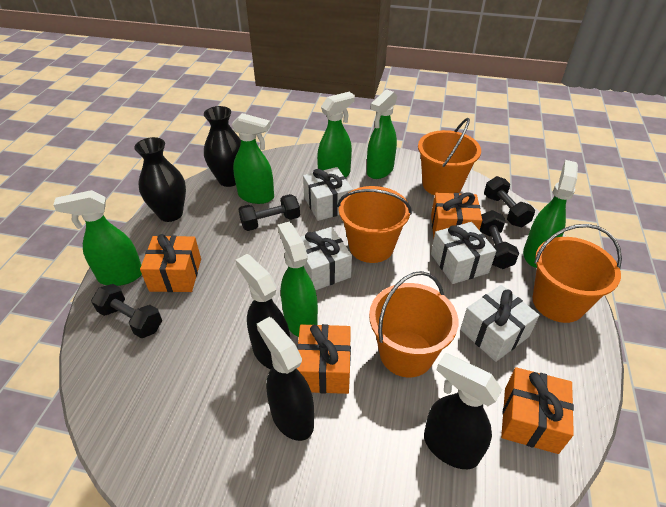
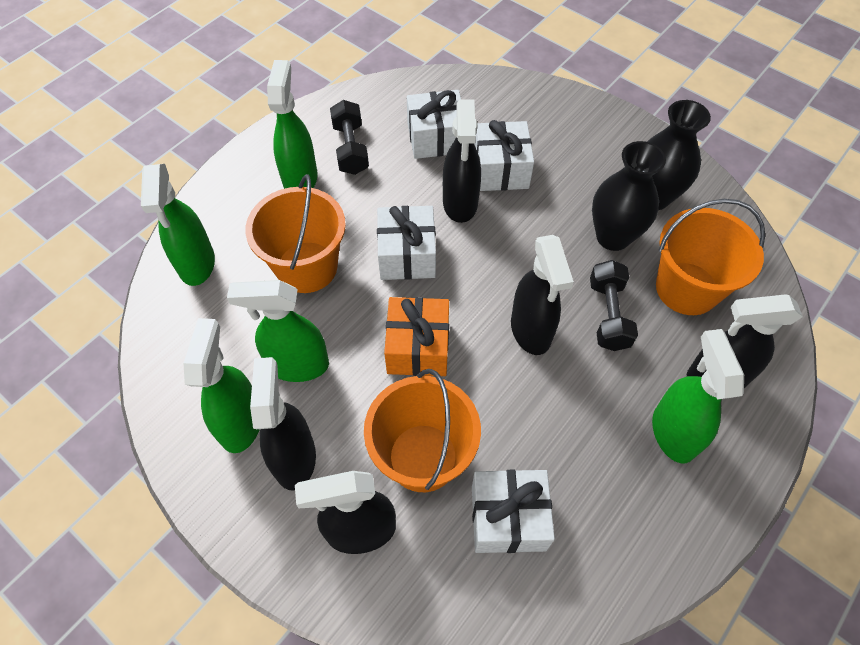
black dumbbell: [91,284,162,338] [238,194,300,231] [480,210,519,269] [484,176,535,227] = 4 -> [330,100,369,175] [590,260,638,351] = 2
black spray bottle: [236,254,290,369] [257,317,314,441] [424,353,502,469] = 3 -> [250,357,316,491] [295,471,396,554] [443,100,481,223] [511,235,574,355] [687,294,803,388] = 5
green spray bottle: [53,190,142,286] [232,113,274,204] [278,222,318,337] [317,92,355,177] [367,89,397,179] [523,160,578,268] = 6 -> [141,164,215,286] [184,318,260,453] [227,280,329,382] [267,60,318,189] [652,329,744,463] = 5
orange bucket: [338,186,412,263] [369,271,458,377] [418,118,481,196] [533,224,622,323] = 4 -> [245,174,346,293] [364,369,481,492] [656,199,765,315] = 3
orange gift: [140,234,201,292] [296,324,351,394] [431,193,482,238] [501,367,574,454] = 4 -> [384,297,449,376] = 1

